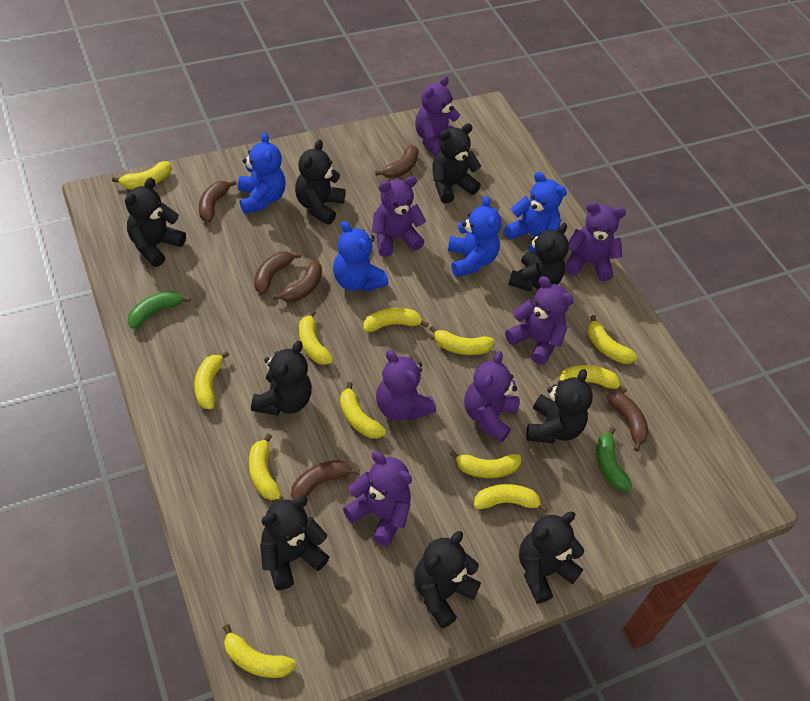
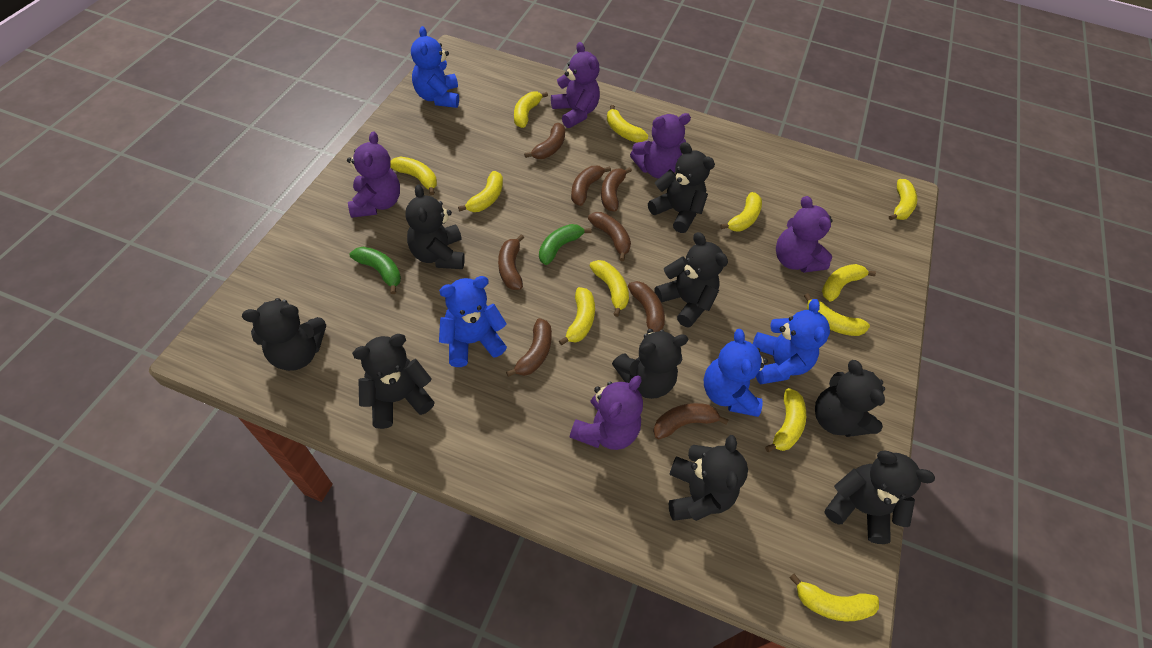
brown banana: [199,180,237,222] [254,251,301,294] [273,261,322,302] [291,460,360,501] [375,145,419,178] [607,392,649,452] = 6 -> [498,234,524,290] [506,318,552,377] [524,123,565,159] [571,166,611,206] [588,212,631,261] [601,167,632,212] [628,281,665,332] [653,403,728,440] = 8
purple teddy bear: [343,451,412,546] [372,176,426,257] [376,350,436,421] [415,76,460,156] [464,351,520,443] [505,276,574,365] [565,202,626,281] = 7 -> [347,131,400,218] [551,42,600,128] [570,375,643,450] [630,113,691,179] [776,196,832,273] = 5

